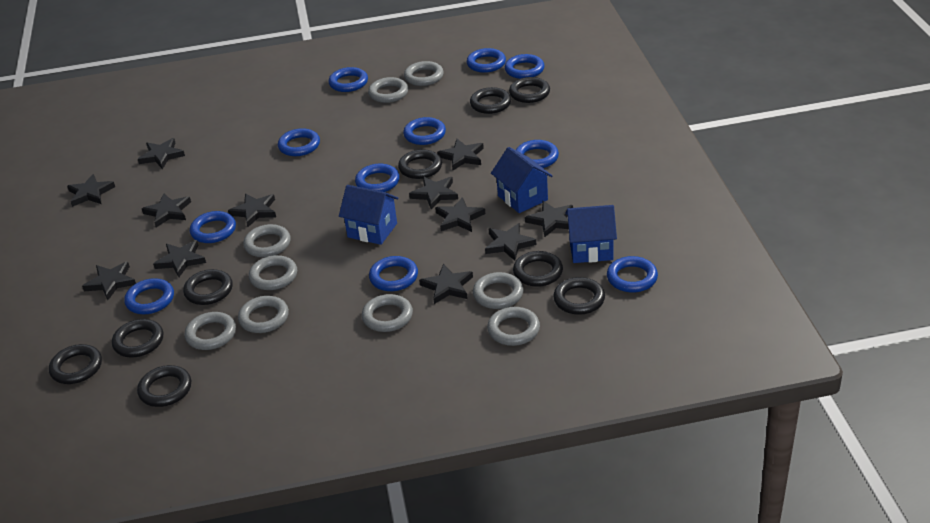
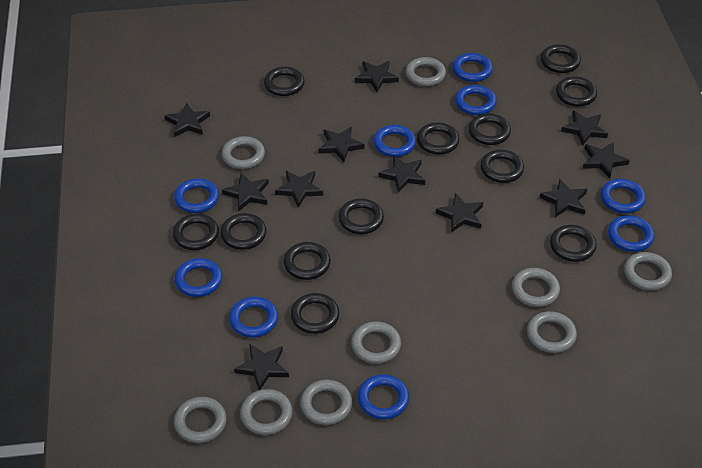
black ring: [49,344,102,384] [112,319,163,357] [137,365,191,407] [183,269,233,305] [398,149,442,179] [470,87,511,114] [509,77,550,103] [513,251,563,287] [553,277,605,315] = 9 -> [173,214,219,250] [220,213,267,250] [264,67,305,96] [284,242,331,280] [291,293,340,334] [338,199,384,234] [417,122,460,154] [468,113,511,145] [480,150,524,183] [541,44,581,73] [550,225,597,262] [556,76,597,107] = 12
black star: [67,174,115,207] [82,261,136,300] [138,138,185,169] [142,193,191,227] [153,240,206,277] [228,193,276,227] [409,176,458,210] [419,264,473,304] [435,197,485,232] [437,139,484,171] [485,223,536,261] [525,201,573,237] = 12 -> [164,103,210,137] [222,173,269,212] [234,344,289,390] [275,171,323,208] [318,127,365,162] [355,61,399,92] [378,155,425,193] [436,193,483,233] [539,179,587,217] [561,111,608,146] [583,142,630,178] = 11
blue house: [339,185,398,245] [491,147,552,213] [565,205,617,263] = 3 -> none = 0
blue ring: [124,278,174,314] [190,211,236,243] [278,128,320,156] [328,67,368,92] [355,164,400,192] [369,256,418,291] [403,117,446,145] [467,48,506,73] [505,54,545,79] [516,140,559,168] [607,256,658,292] = 11 -> [174,178,219,213] [175,258,223,297] [229,297,278,338] [358,374,410,420] [373,125,416,157] [453,53,493,82] [455,85,497,115] [601,179,646,213] [608,215,655,252] = 9

